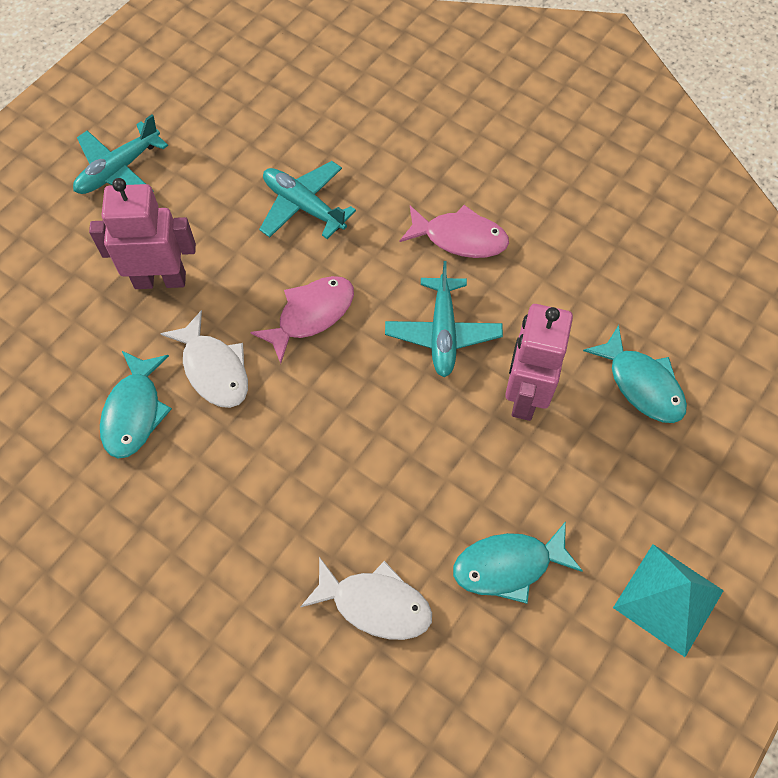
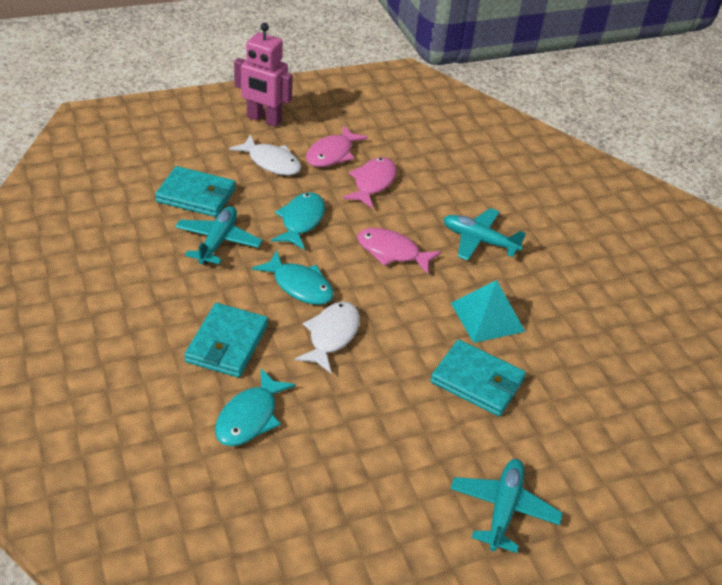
pink fish: [250,276,354,364] [399,205,509,258] = 2 -> [306,125,368,167] [342,157,397,208] [357,228,441,274] = 3
pink robot: [89,178,196,289] [505,304,573,421] = 2 -> [234,23,293,127] = 1
turquoise wallet: none = 0 -> [155,166,236,217] [184,303,268,377] [430,339,526,416] = 3

